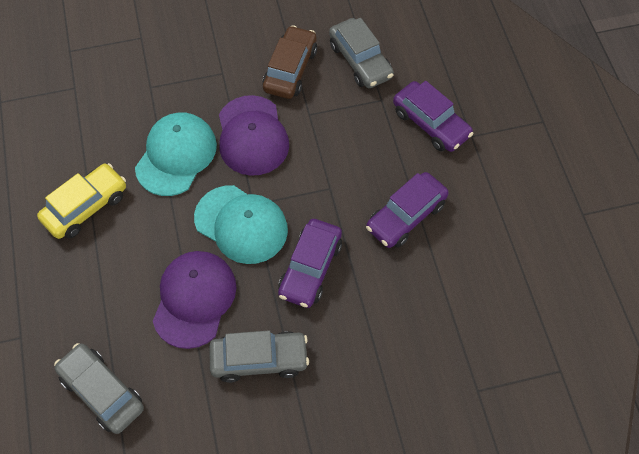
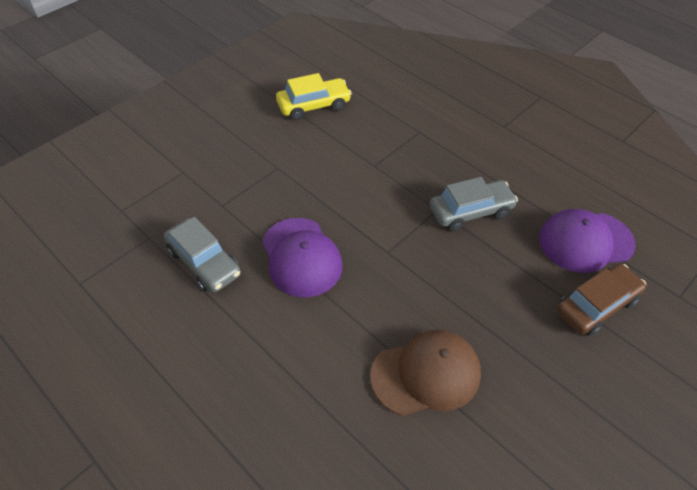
brown cap: none = 0 -> [370,330,481,416] = 1
grey car: [54,343,144,434] [209,330,309,383] [329,18,394,88] = 3 -> [164,217,241,292] [430,177,518,231] = 2
purple car: [278,219,342,308] [366,172,449,248] [393,81,474,152] = 3 -> none = 0
turquoise cap: [135,112,217,196] [194,185,288,264] = 2 -> none = 0

